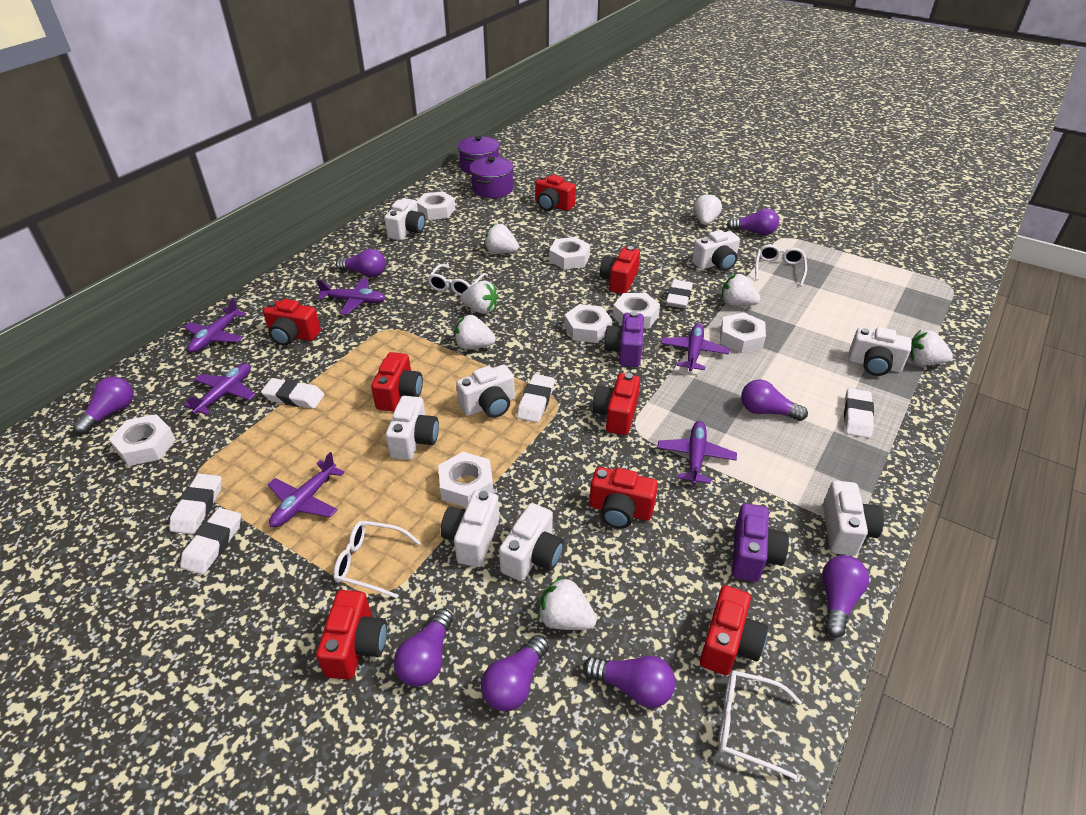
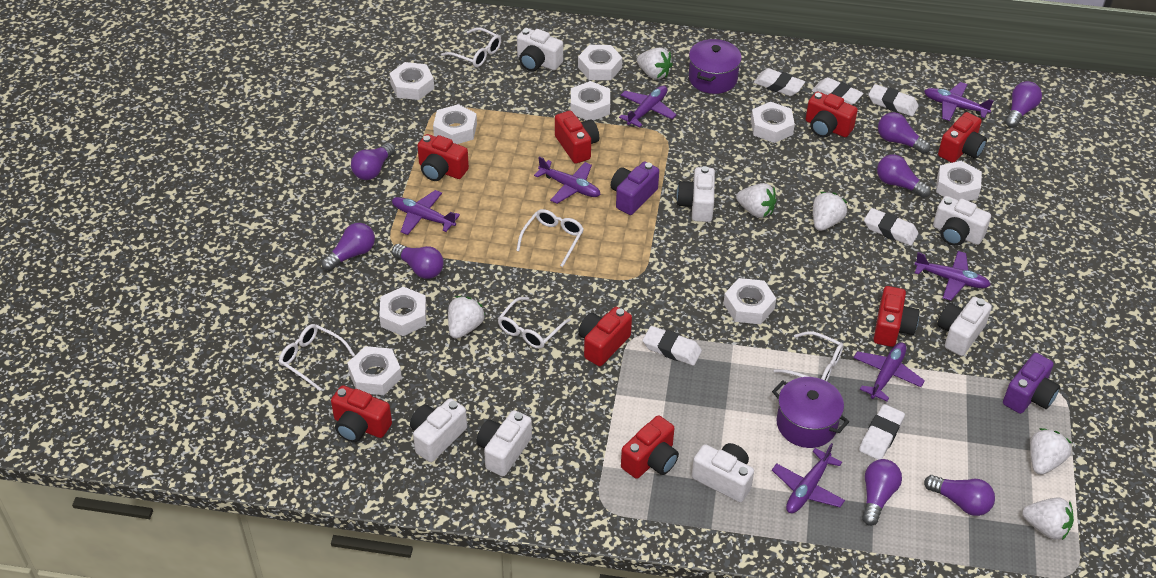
purple plane: [184,298,246,353] [184,363,255,415] [268,452,345,527] [317,278,385,315] [657,421,737,485] [661,323,729,371] = 6 -> [392,190,460,235] [534,156,601,204] [619,85,676,127] [772,443,845,513] [853,342,925,401] [914,251,991,301] [924,82,994,121] = 7
white camera: [384,198,425,240] [386,396,439,460] [441,490,499,567] [456,365,515,418] [499,503,564,581] [692,230,740,271] [823,481,884,556] [848,327,912,376] = 8 -> [410,398,467,462] [477,410,532,476] [517,28,563,71] [677,166,715,222] [692,443,754,502] [933,196,991,246] [937,297,992,356] = 7
white glasses: [333,521,421,599] [427,264,488,296] [718,670,802,780] [755,245,807,286] = 4 -> [279,324,355,391] [441,27,501,67] [498,297,571,349] [516,209,584,267] [774,331,844,381] = 5
white nut: [109,414,176,466] [417,191,455,220] [438,452,494,508] [549,237,590,270] [564,304,612,343] [612,293,660,329] [720,312,766,353] = 7 -> [347,346,402,395] [379,286,427,336] [389,62,434,100] [433,104,477,144] [571,81,610,121] [578,45,622,80] [723,278,776,324] [751,102,795,143] [936,161,982,201] = 9
white strawberry: [455,315,496,350] [460,280,499,314] [484,224,519,253] [538,576,597,630] [693,193,722,225] [722,274,760,306] [909,330,953,366] = 7 -> [448,296,485,339] [637,48,673,79] [736,183,777,218] [813,192,847,231] [1022,497,1074,540] [1030,428,1071,475] = 6

